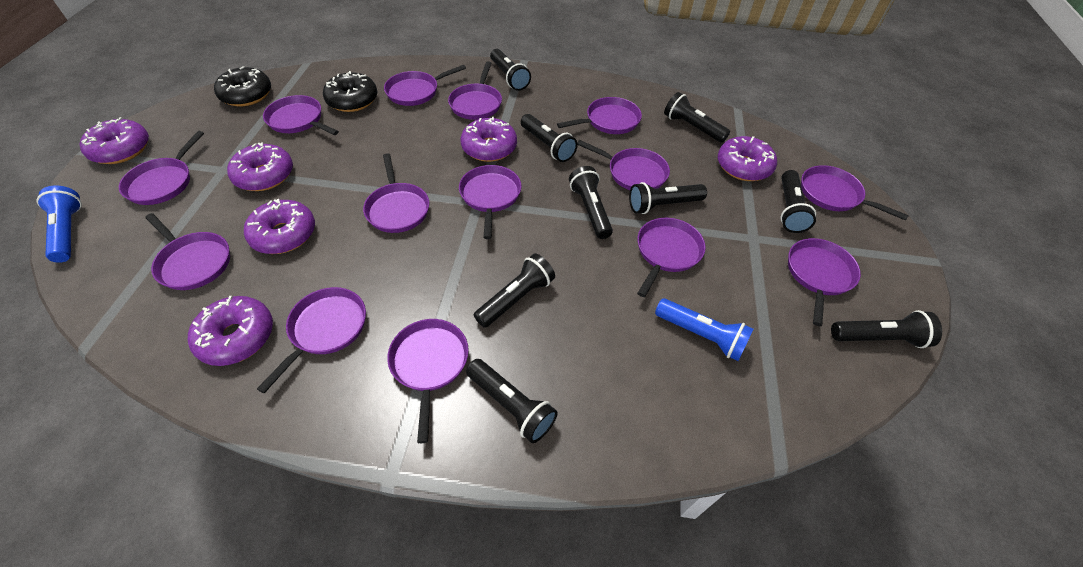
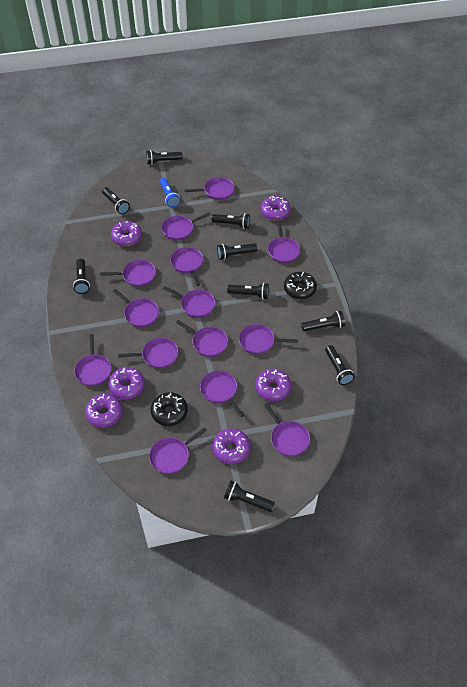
blue flashlight: [36,186,82,263] [655,298,753,361] = 2 -> [160,178,180,207] = 1

